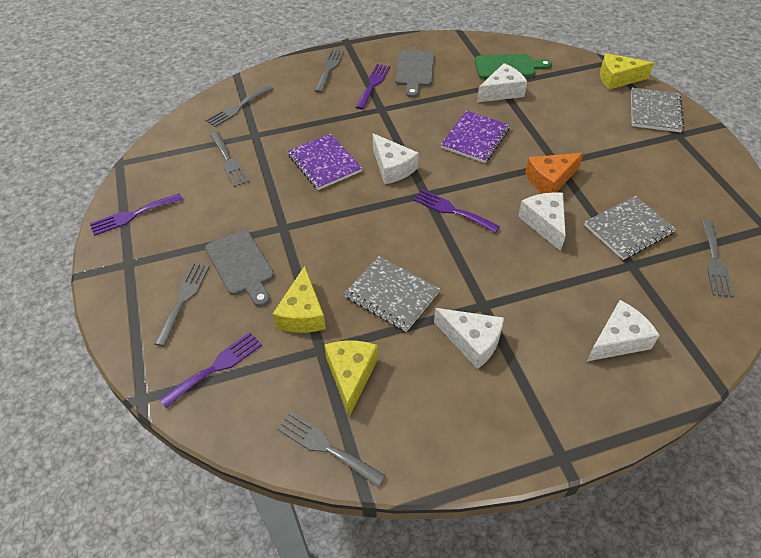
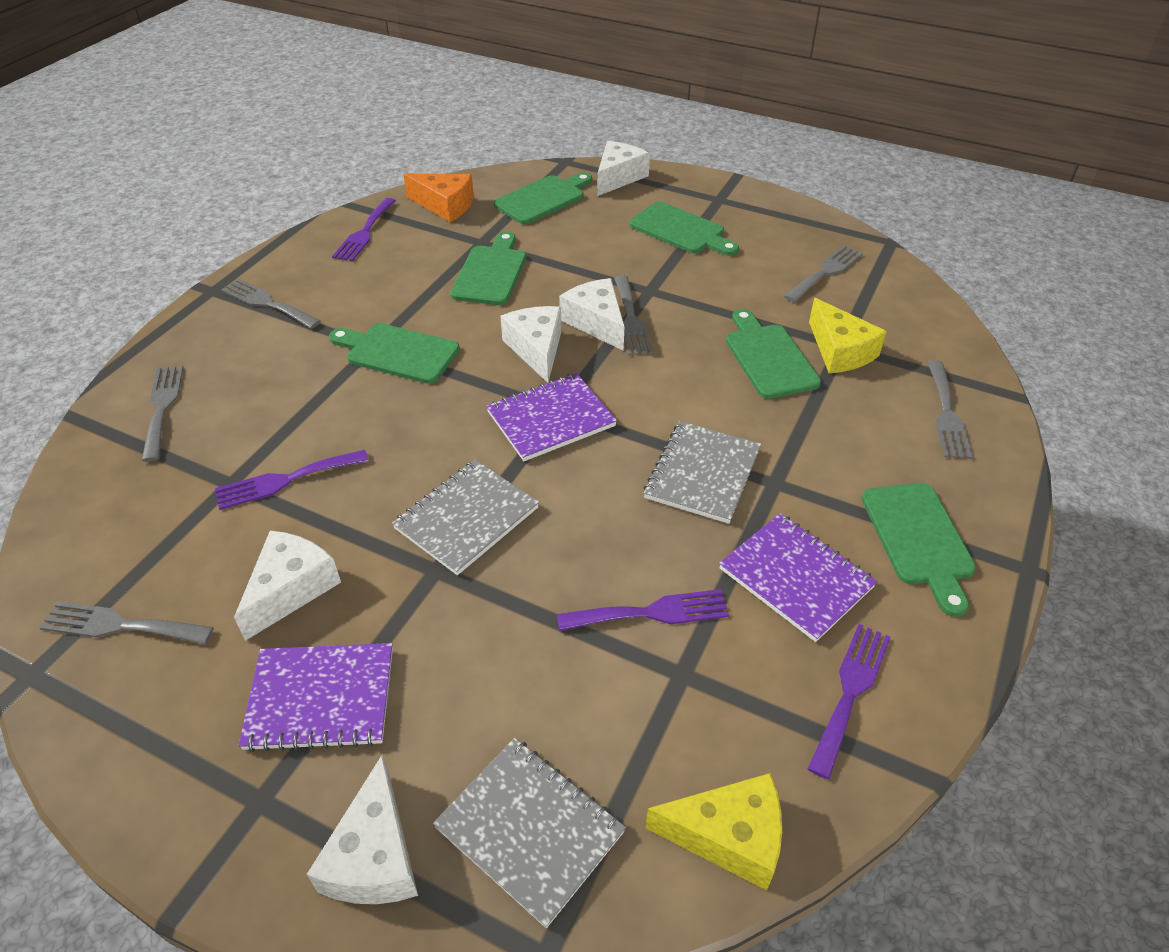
green cutting board: [475,54,552,79] = 1 -> [329,323,460,384] [450,232,526,305] [494,173,592,224] [630,202,739,256] [726,309,821,399] [861,483,976,617] = 6
grey cutting board: [205,230,274,307] [395,50,434,98] = 2 -> none = 0
purple notebook: [288,134,362,190] [440,111,510,163] = 2 -> [238,643,393,752] [486,373,617,461] [719,513,877,642] = 3
yellow cheese: [273,266,326,333] [324,341,378,417] [600,53,654,90] = 3 -> [646,773,782,890] [809,298,887,373] = 2

